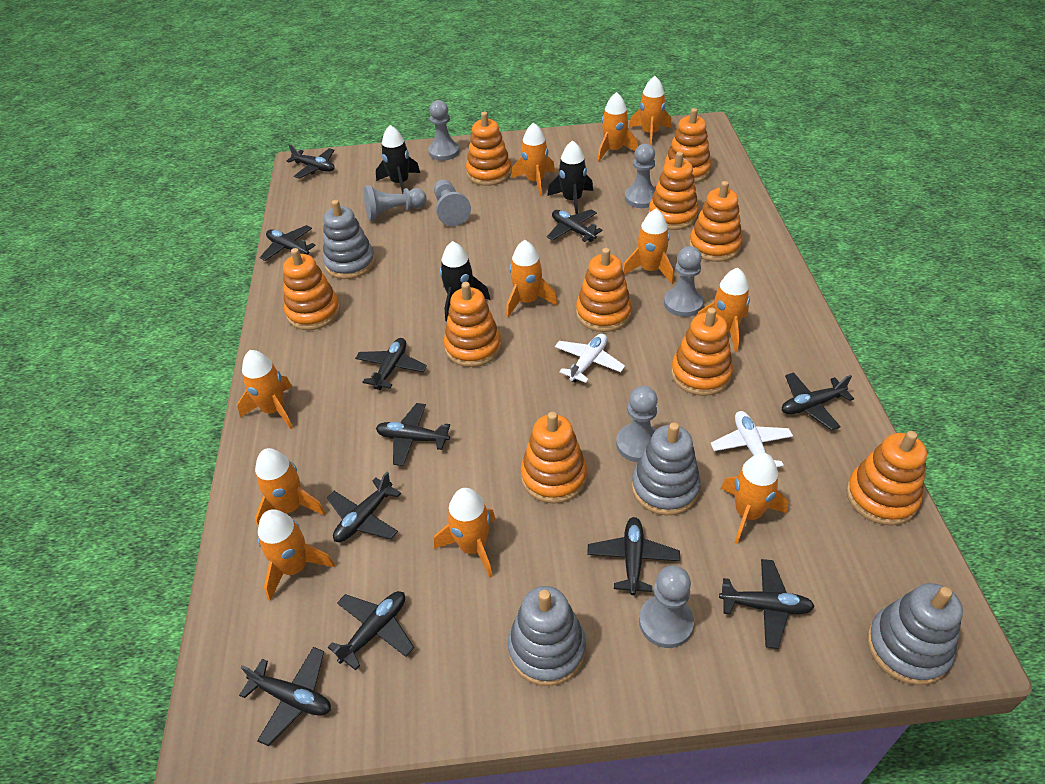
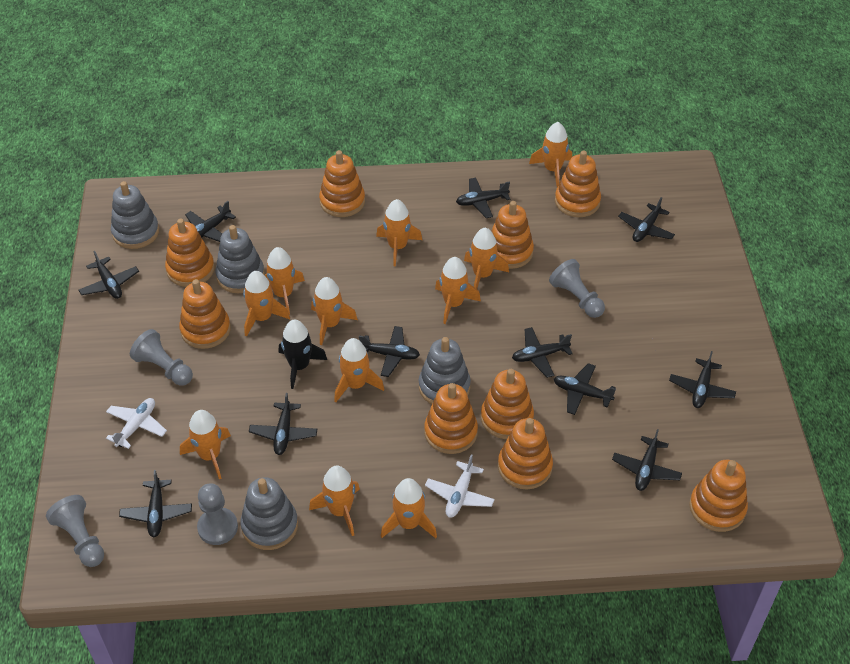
black rocket: [376,125,420,194] [440,241,491,321] [547,140,593,214] = 3 -> [279,319,327,389] = 1
grey pawn: [364,185,427,220] [428,100,459,161] [434,179,471,226] [616,386,658,462] [625,144,656,208] [639,565,694,648] [664,246,704,317] = 7 -> [46,495,104,567] [130,329,193,386] [197,483,238,545] [549,259,605,318] = 4
orange stacking toy: [283,248,340,330] [444,282,501,367] [466,112,512,186] [520,412,587,504] [576,248,632,332] [648,151,699,230] [665,108,711,183] [671,308,733,396] [689,181,742,262] [846,431,927,526] = 10 -> [165,219,215,287] [179,279,231,349] [319,150,365,217] [424,383,478,454] [481,369,534,439] [491,201,534,269] [498,418,553,489] [555,150,601,217] [689,460,748,532] = 9

